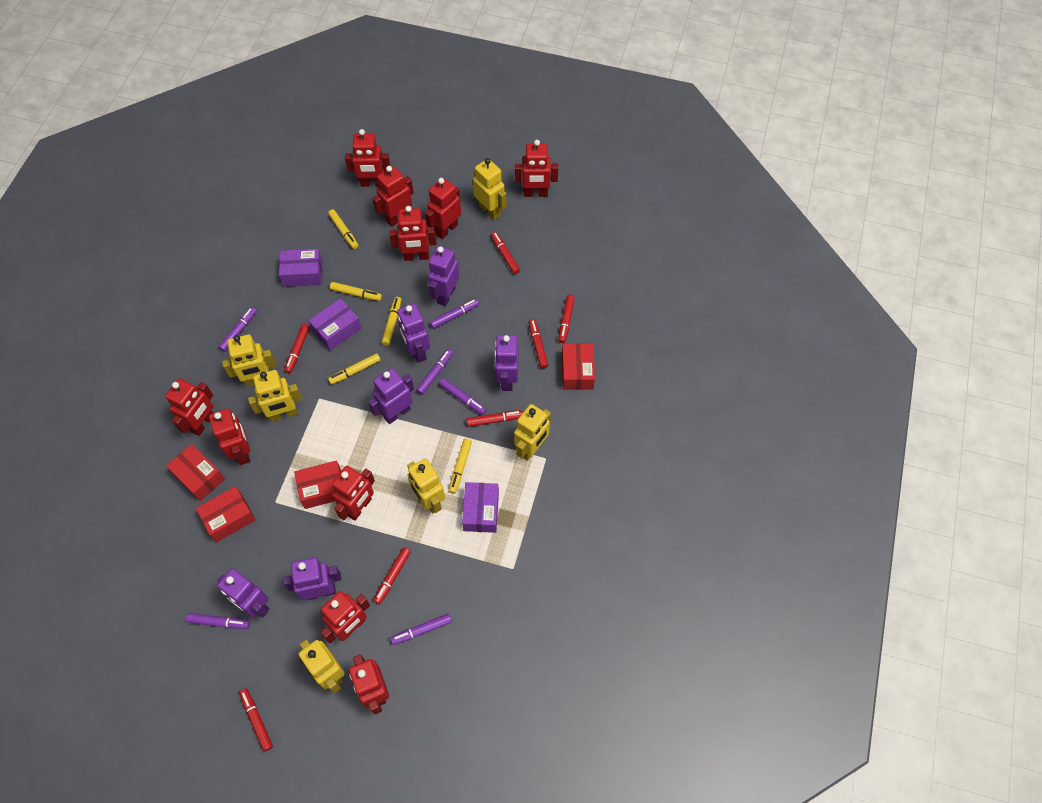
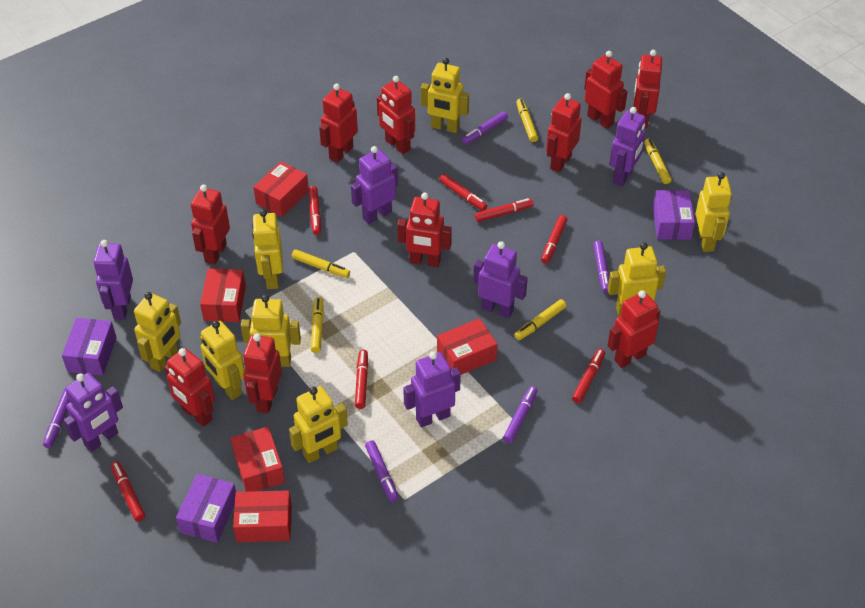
purple marker: [186,613,250,629] [218,307,257,352] [390,614,452,645] [416,349,453,395] [430,299,479,329] [439,378,487,415] = 6 -> [43,389,70,448] [365,440,399,502] [462,111,508,145] [503,386,538,443] [593,241,609,293] = 5
red box: [166,444,225,501] [196,486,256,542] [294,461,341,509] [562,343,595,390] = 4 -> [200,268,246,322] [231,427,285,492] [233,490,292,542] [254,161,309,217] [437,318,497,375] = 5
yellow robot: [222,334,276,387] [248,370,302,422] [298,639,345,693] [407,458,445,514] [473,158,507,220] [514,404,551,461] = 6 -> [134,292,181,372] [200,321,245,400] [241,295,301,367] [252,209,283,289] [289,386,348,463] [421,58,469,133] [608,242,666,316] [695,172,732,252] = 8

